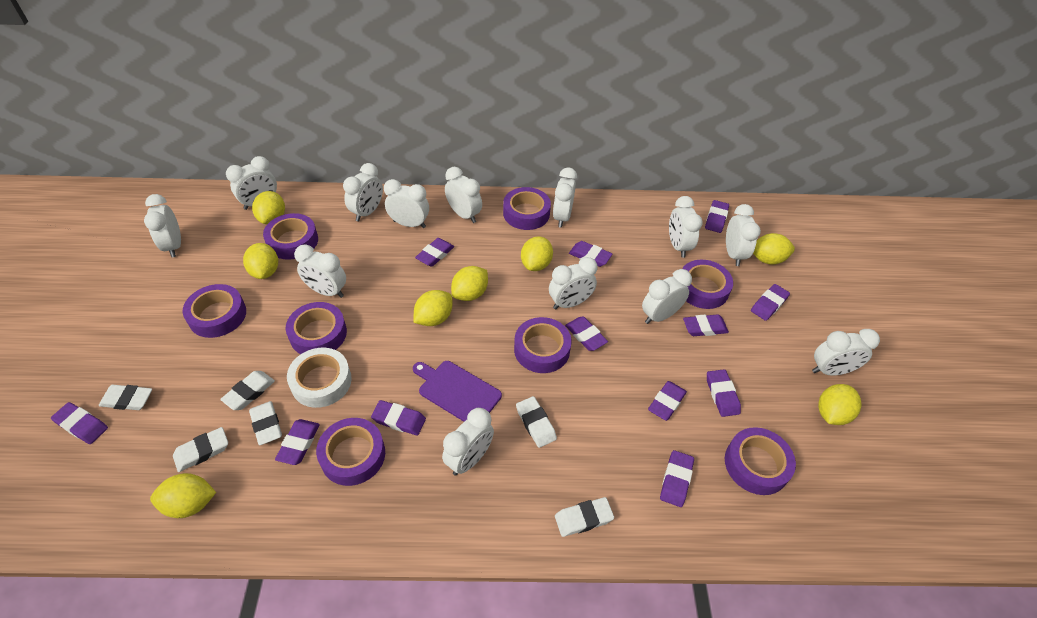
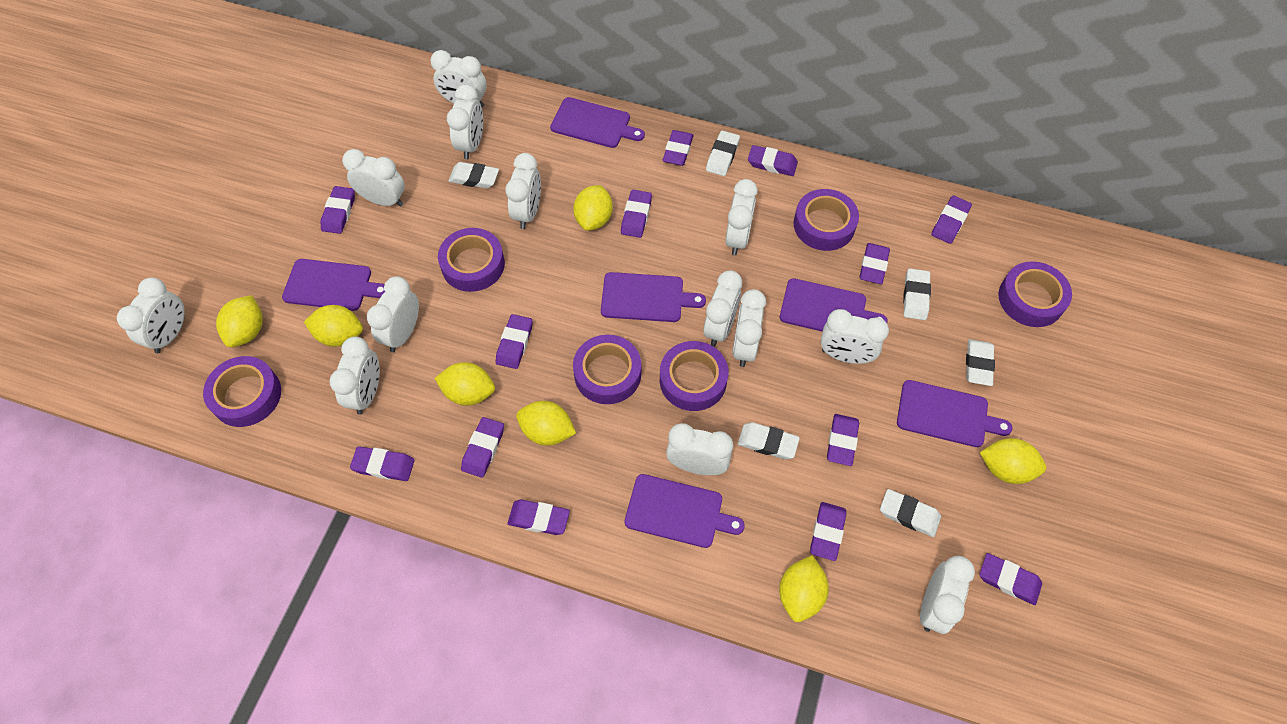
purple cutting board: [413,361,502,422] = 1 -> [282,259,385,311] [550,97,645,148] [601,272,706,322] [625,474,745,548] [780,278,888,332] [897,380,1012,447] = 6
purple eraser: [51,402,108,444] [275,419,320,465] [371,400,426,435] [415,238,454,267] [565,316,608,351] [569,241,612,267] [648,381,687,421] [660,450,694,507] [683,314,729,336] [705,200,729,233] [707,369,741,417] [751,284,790,321] = 12 -> [321,186,355,234] [350,446,415,481] [461,417,504,478] [496,314,533,369] [508,500,570,535] [621,190,652,238] [663,130,694,166] [748,145,798,176] [810,502,846,561] [827,414,859,466] [860,243,890,284] [931,196,972,244] [980,553,1042,605] = 13
purple tape: [182,284,246,338] [263,213,318,260] [285,302,347,354] [316,418,385,486] [503,187,551,230] [514,317,572,373] [682,260,733,309] [725,427,796,495] = 8 -> [203,356,281,427] [438,228,505,292] [573,335,641,404] [660,341,728,411] [794,189,859,251] [998,261,1072,327] = 6
white tape: [287,348,352,408] = 1 -> none = 0
yellow lemon: [150,473,216,518] [243,243,278,279] [252,191,285,224] [413,290,453,326] [451,266,488,301] [521,236,553,271] [753,233,795,265] [818,384,862,425] = 8 -> [216,295,263,347] [304,305,363,347] [434,362,495,406] [516,401,576,446] [573,185,613,231] [779,555,829,622] [980,438,1046,484] = 7

